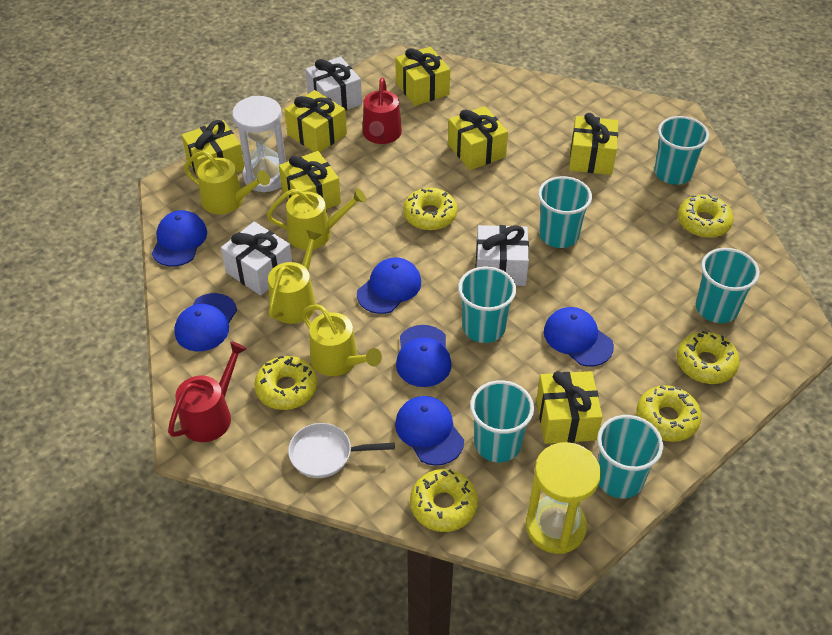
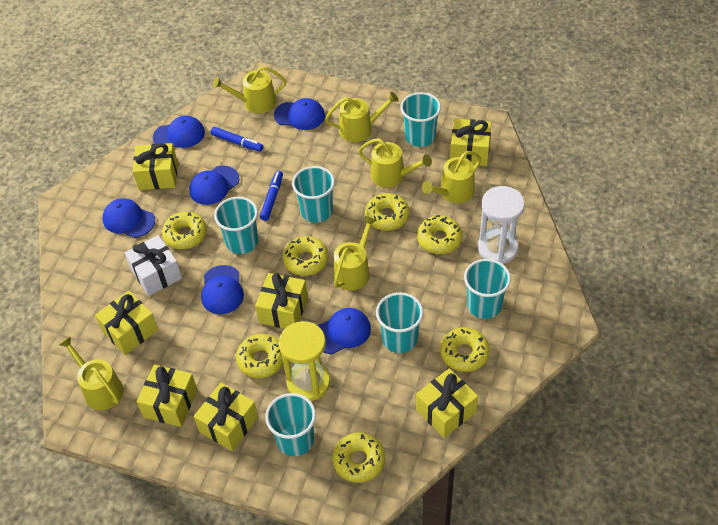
blue marker: none = 0 -> [210,127,263,152] [260,171,283,221] = 2
red watering can: [168,341,247,442] [363,78,402,144] = 2 -> none = 0
white gift: [221,222,292,296] [305,56,362,111] [476,225,529,286] = 3 -> [125,235,182,296] = 1
white pan: [288,423,395,478] = 1 -> none = 0
yellow donut: [254,356,317,410] [403,188,457,230] [410,469,478,532] [636,385,702,442] [677,331,740,384] [678,194,734,238] = 6 -> [162,212,207,249] [236,334,283,378] [283,236,329,276] [332,432,385,483] [365,193,410,231] [417,215,462,254] [440,327,490,372] = 7
yellow watering can: [184,151,270,214] [267,188,366,250] [268,230,322,324] [302,304,382,376] = 4 -> [59,336,124,410] [213,66,286,113] [325,92,399,142] [333,216,376,291] [358,138,432,188] [422,151,481,203] = 6

